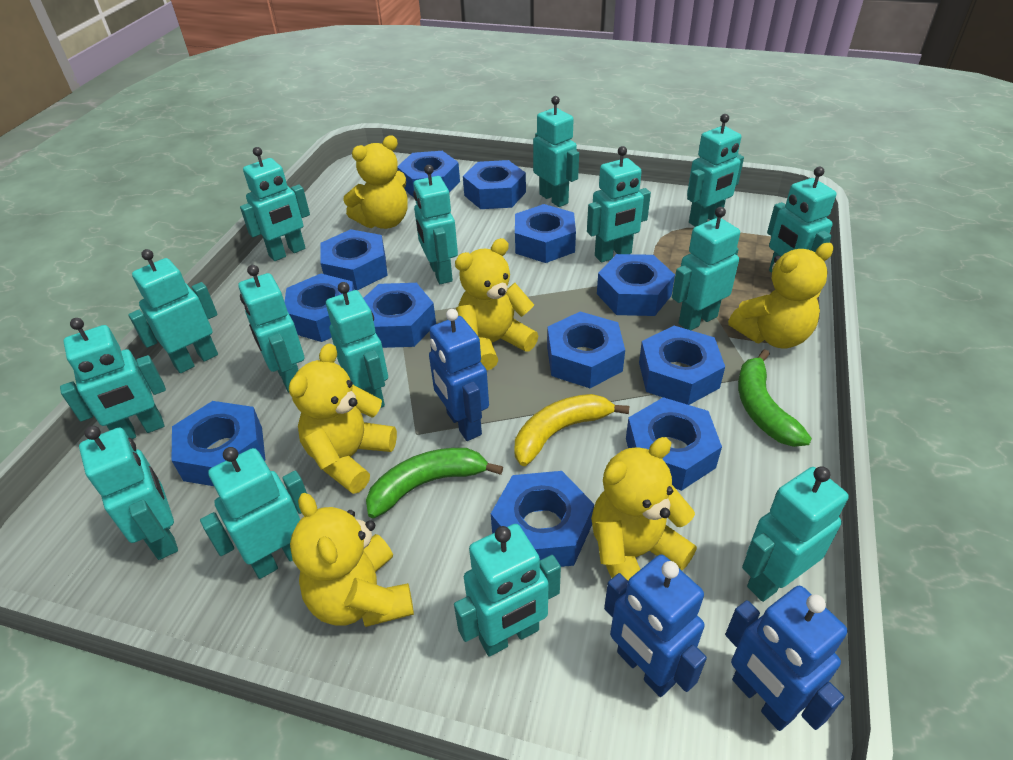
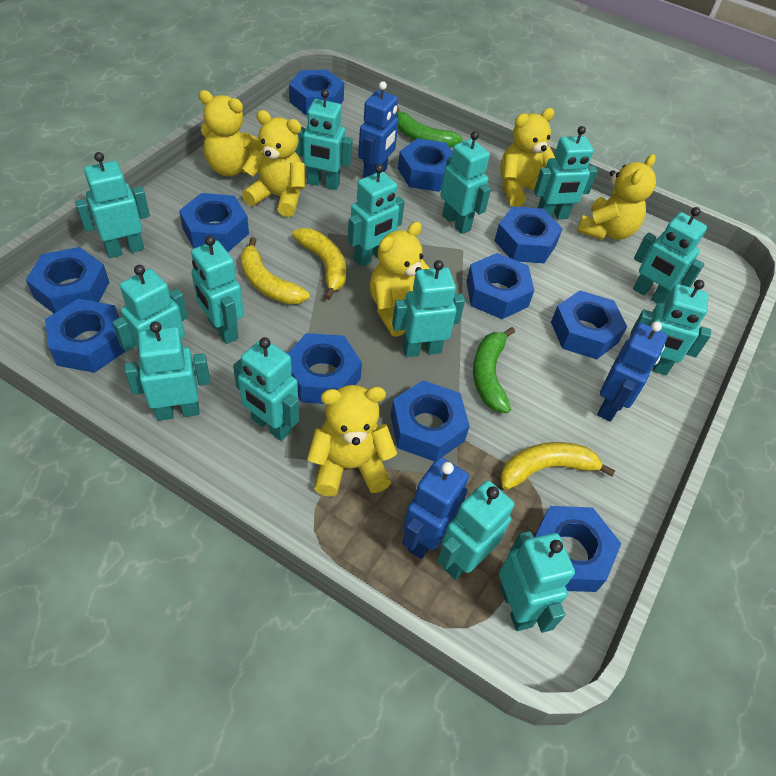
blue nut: [172,401,265,486] [284,274,354,342] [320,229,388,290] [363,283,436,348] [397,151,460,198] [463,160,526,209] [491,471,594,567] [515,204,576,263] [547,311,625,388] [597,254,675,316] [626,397,722,491] [639,326,725,405] = 12 -> [26,247,109,313] [45,299,126,373] [179,193,249,252] [288,333,362,404] [289,70,344,116] [391,380,470,461] [398,138,453,192] [466,253,534,319] [494,206,563,263] [534,506,621,592] [551,290,627,359] = 11
turquoise robot: [60,318,166,439] [79,426,178,560] [128,249,218,373] [200,447,307,579] [238,265,304,392] [240,147,310,261] [326,282,388,408] [413,165,458,284] [454,524,561,657] [533,96,579,207] [587,146,651,263] [672,207,740,330] [687,114,744,227] [742,466,849,602] [767,167,837,273] = 15 -> [75,152,150,258] [112,265,188,351] [124,321,210,421] [191,236,244,344] [233,337,299,441] [295,89,353,190] [348,164,405,267] [392,260,465,357] [437,480,514,580] [440,131,491,234] [499,531,575,633] [534,126,598,219] [630,280,711,375] [633,207,707,304] = 14
yellow banana: [515,394,630,466] = 1 -> [240,237,310,304] [292,228,346,300] [500,442,616,490] = 3

